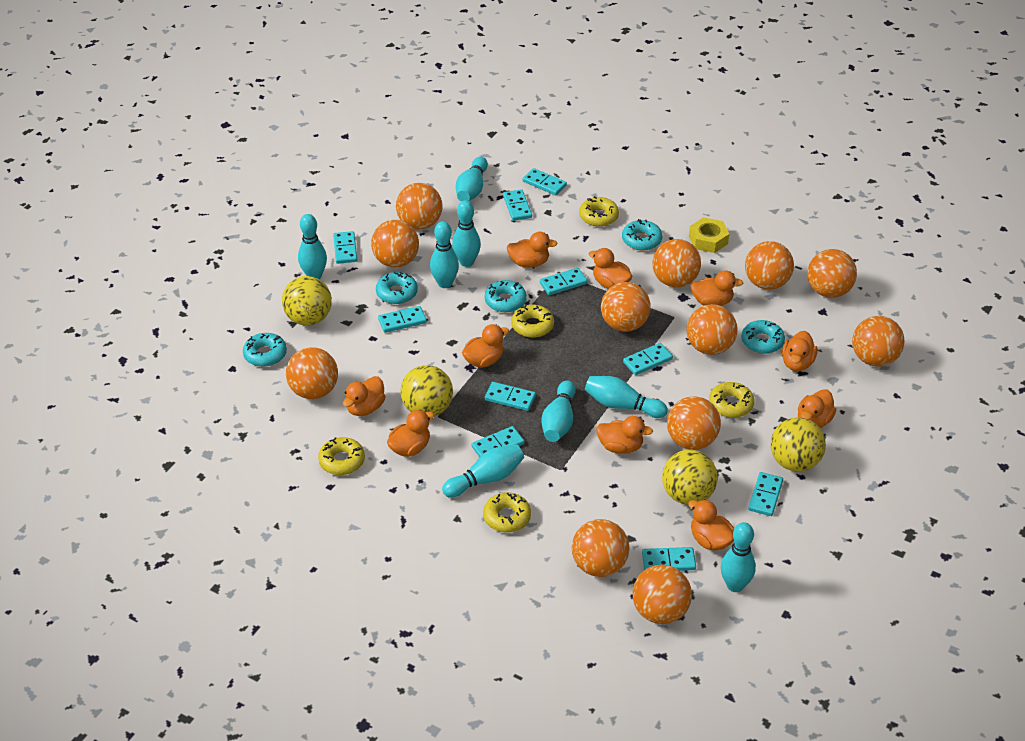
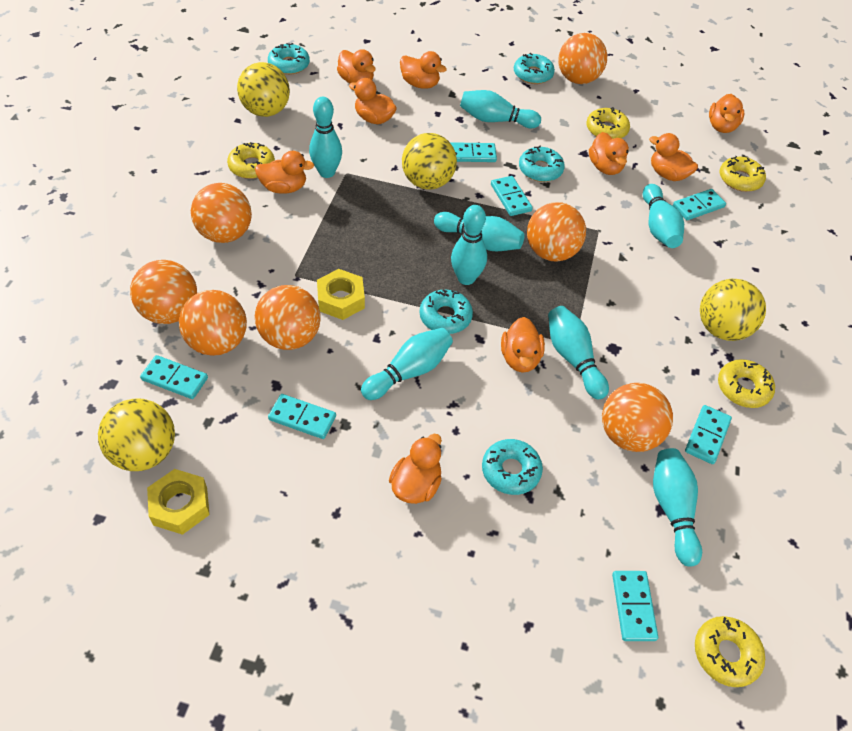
orange ball: [286,347,338,399] [371,220,419,267] [396,183,443,230] [572,519,629,577] [601,282,651,332] [632,565,692,624] [652,239,701,287] [667,396,721,450] [686,304,737,355] [745,241,794,290] [807,249,857,298] [852,316,904,367] = 12 -> [130,260,197,324] [179,290,247,356] [191,183,252,243] [255,285,321,350] [527,202,586,261] [558,33,607,84] [602,383,673,452] = 7
orange duck: [343,376,385,416] [387,410,434,457] [462,324,509,368] [507,232,558,268] [589,248,632,289] [596,416,653,454] [688,499,734,550] [691,270,743,306] [782,331,818,371] [798,389,836,428] = 10 -> [255,151,314,194] [337,49,376,84] [349,78,397,124] [389,434,442,504] [400,51,447,89] [501,317,545,373] [589,132,629,175] [649,133,698,181] [709,94,744,133] = 9
turquoise domino: [333,231,357,264] [378,306,427,333] [472,426,524,457] [485,382,536,411] [503,189,532,221] [523,168,567,195] [540,268,588,295] [623,343,673,375] [642,547,696,571] [748,472,783,516] = 10 -> [140,355,208,399] [268,394,336,439] [450,142,497,162] [491,176,533,216] [612,571,658,641] [673,189,726,220] [685,405,732,464] = 7
yellow nut: [689,217,729,253] = 1 -> [147,469,210,535] [317,269,365,320] = 2

